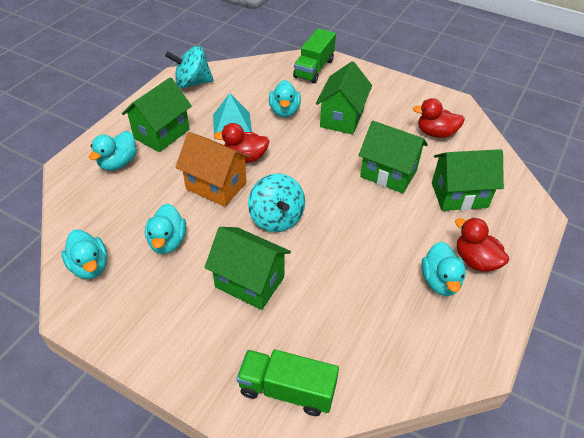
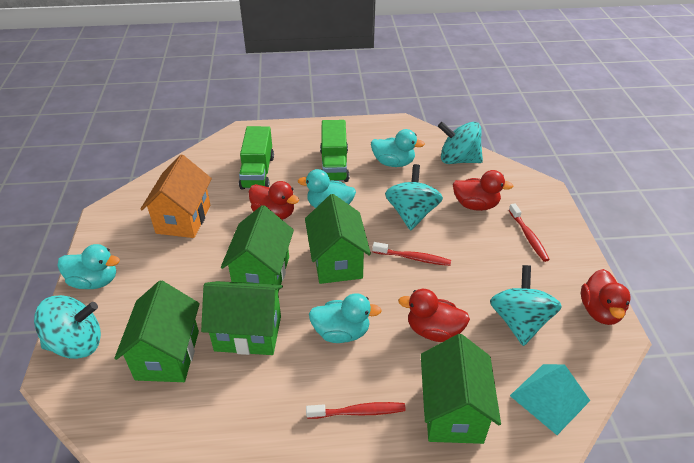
red duck: [214,123,270,163] [413,98,465,138] [455,217,509,272] = 3 -> [249,181,299,220] [398,289,470,342] [453,170,513,211] [581,269,631,325] = 4
red toothbrush: none = 0 -> [306,402,406,419] [372,242,451,266] [509,203,550,262] = 3
turquoise duck: [62,230,107,279] [89,131,137,171] [145,203,186,254] [269,80,301,117] [421,242,466,296] = 5 -> [57,244,120,289] [298,169,356,208] [309,293,382,343] [371,129,425,167] = 4
turquoise spinning top: [165,46,214,89] [248,173,305,232] = 2 -> [34,295,101,359] [385,164,443,230] [438,122,483,164] [490,265,562,346] = 4

